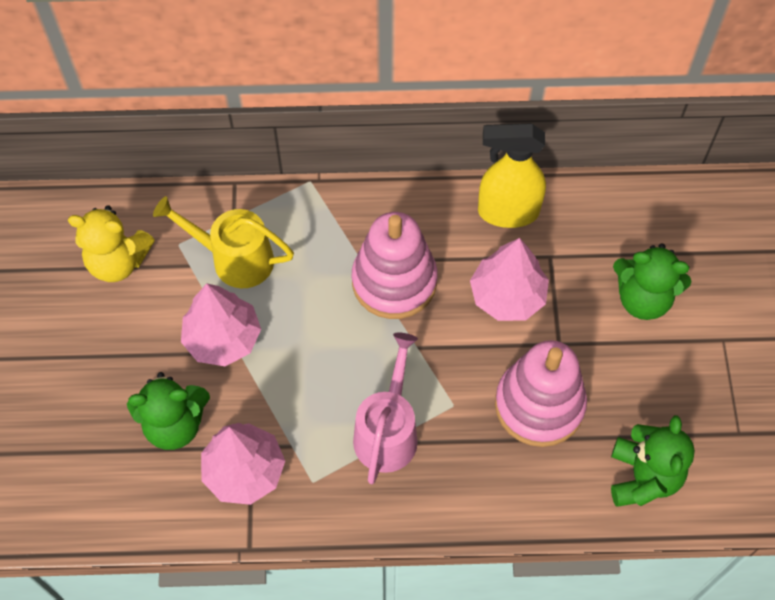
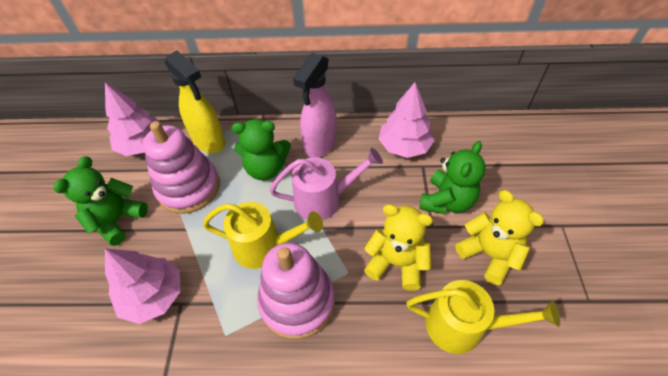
pink spray bottle: none = 0 -> [293,53,336,158] = 1
yellow teddy bear: [68,205,155,282] = 1 -> [364,204,433,291] [455,190,544,285] = 2
yellow watering can: [153,196,294,288] = 1 -> [203,202,323,269] [406,280,560,354] = 2

